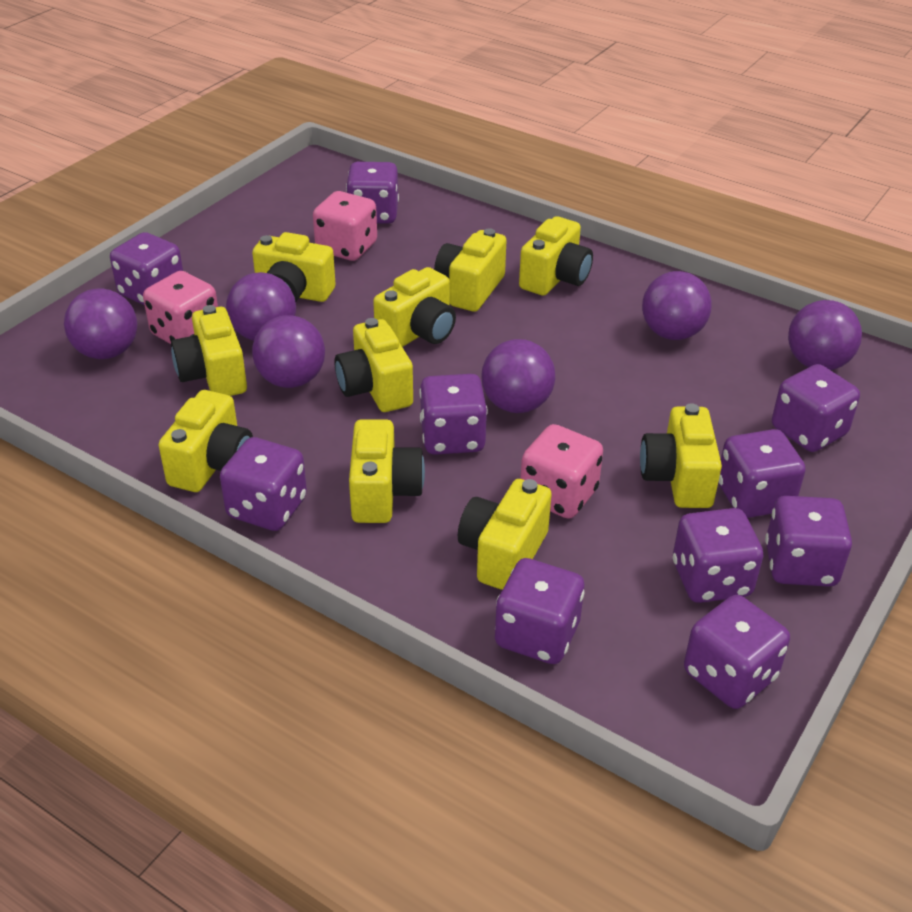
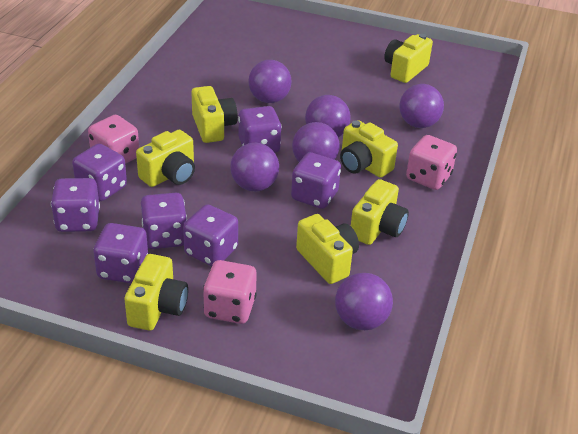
purple dice: [110,232,183,305] [220,437,307,531] [346,162,399,224] [420,374,488,455] [495,558,585,664] [673,508,763,603] [684,595,790,709] [718,429,806,518] [765,496,852,587] [772,364,860,452] = 10 -> [51,178,100,232] [72,144,127,201] [93,223,148,283] [141,193,187,249] [183,204,238,266] [238,106,282,153] [291,152,341,209] = 7
yellow camera: [159,390,253,492] [171,305,247,396] [252,232,335,302] [334,318,413,412] [349,419,425,523] [373,267,456,347] [434,228,507,312] [458,479,552,590] [519,216,593,296] [640,403,722,508] = 10 -> [124,254,188,331] [136,130,195,187] [191,86,238,143] [296,214,359,284] [340,120,398,178] [351,179,409,245] [384,34,433,83] = 7

